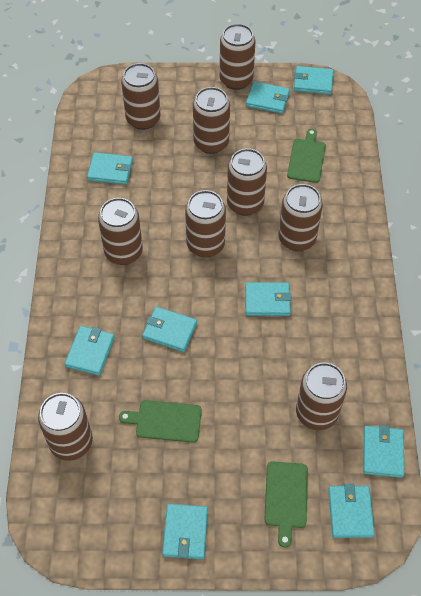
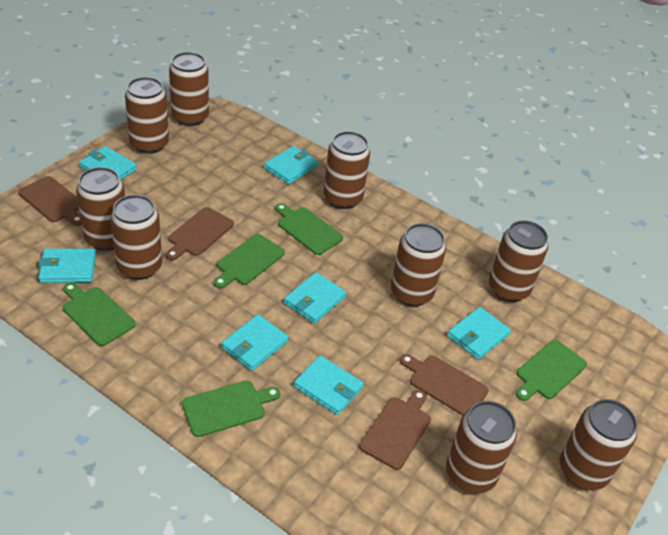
brown cutting board: none = 0 -> [19,176,81,226] [166,207,234,260] [359,390,431,470] [400,354,489,416] = 4
green cutting board: [119,400,202,443] [264,461,308,548] [287,129,326,183] = 3 -> [62,283,136,346] [182,381,280,437] [214,234,285,288] [275,203,343,255] [516,340,587,401] = 5
turquoise wallet: [64,326,115,376] [87,152,133,185] [142,307,197,352] [162,504,208,559] [245,282,292,316] [246,82,290,114] [294,66,333,94] [328,484,375,538] [363,425,404,478] = 9 -> [39,249,96,283] [79,146,137,180] [221,314,289,371] [264,146,318,184] [284,272,346,324] [294,355,364,415] [447,307,511,360] = 7

